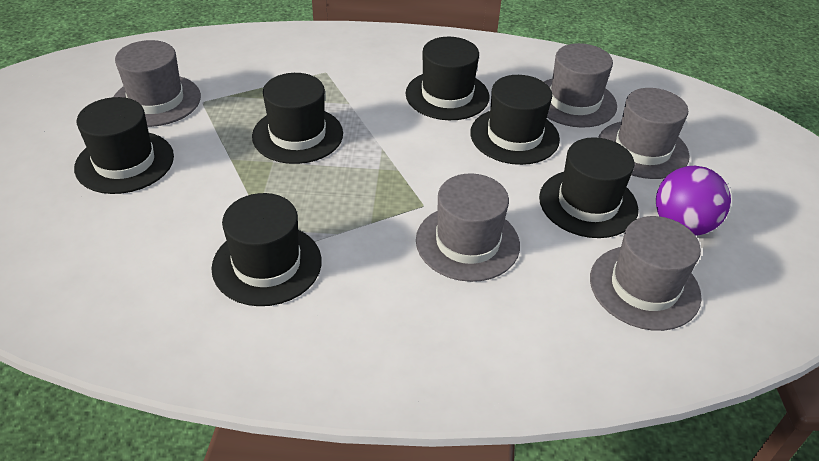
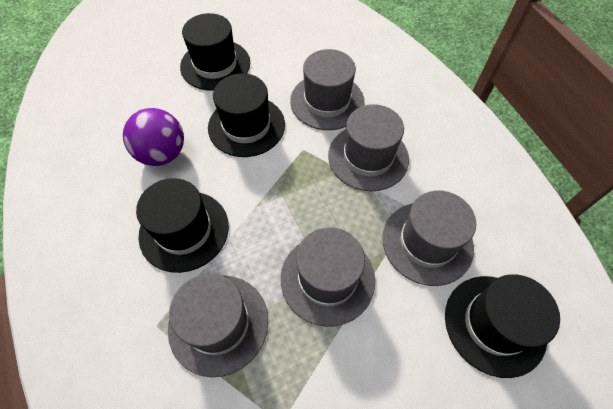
black hat: [74,97,174,194] [211,193,322,306] [252,73,343,164] [405,37,489,120] [470,75,560,165] [539,137,638,238] = 6 -> [136,178,229,273] [180,13,250,91] [208,73,285,157] [445,274,560,378] = 4

